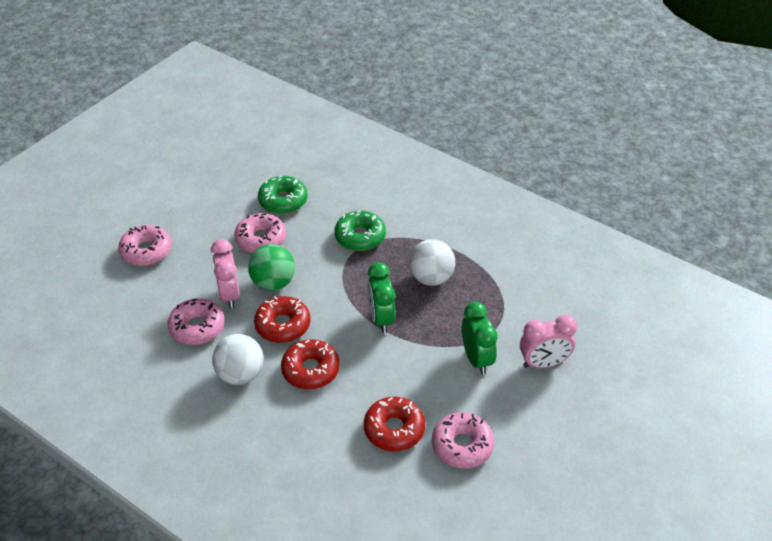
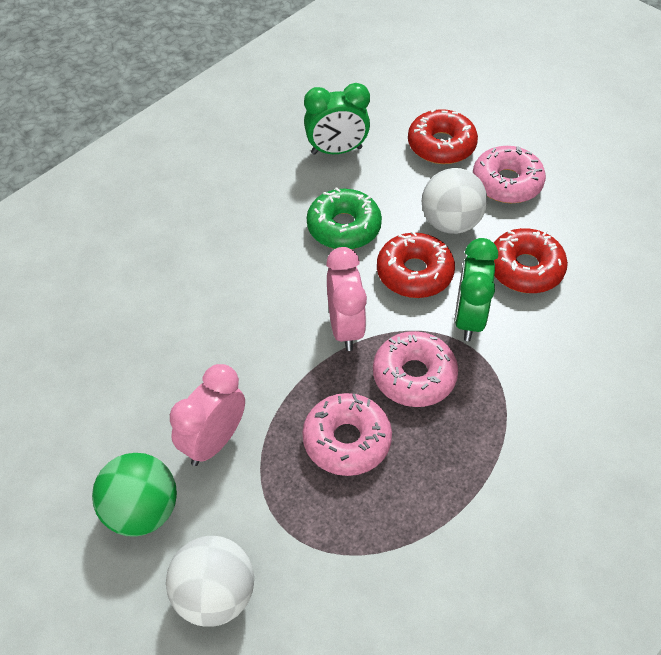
green donut: [258,176,308,214] [335,210,386,251] = 2 -> [307,187,382,249] = 1
pink donut: [118,225,172,266] [168,298,225,345] [234,213,286,253] [432,412,494,469] = 4 -> [302,393,392,476] [373,331,458,407] [473,146,546,203] = 3

